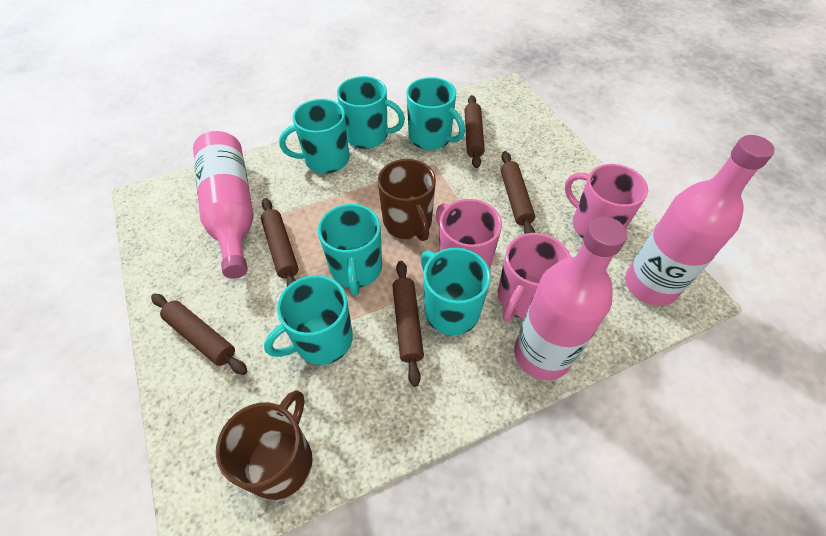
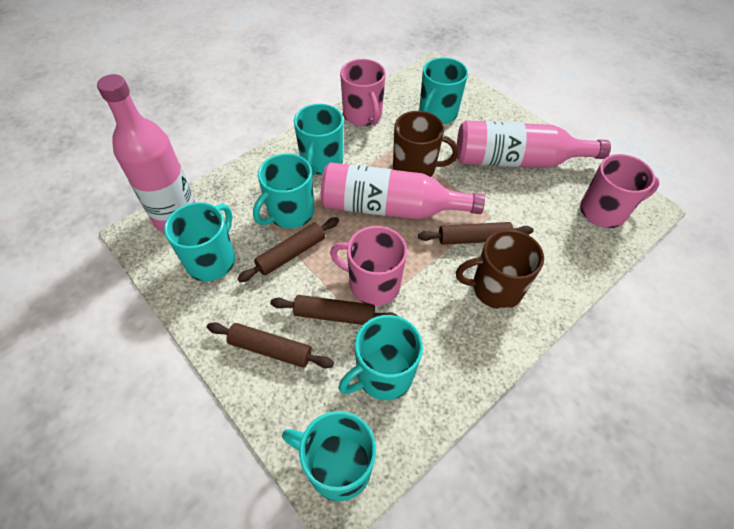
brown rolling pin: [151,293,247,375] [261,198,299,287] [393,261,424,387] [464,95,485,168] [501,151,535,234] = 5 -> [207,322,334,368] [237,217,339,282] [270,295,398,325] [418,222,534,245] = 4

